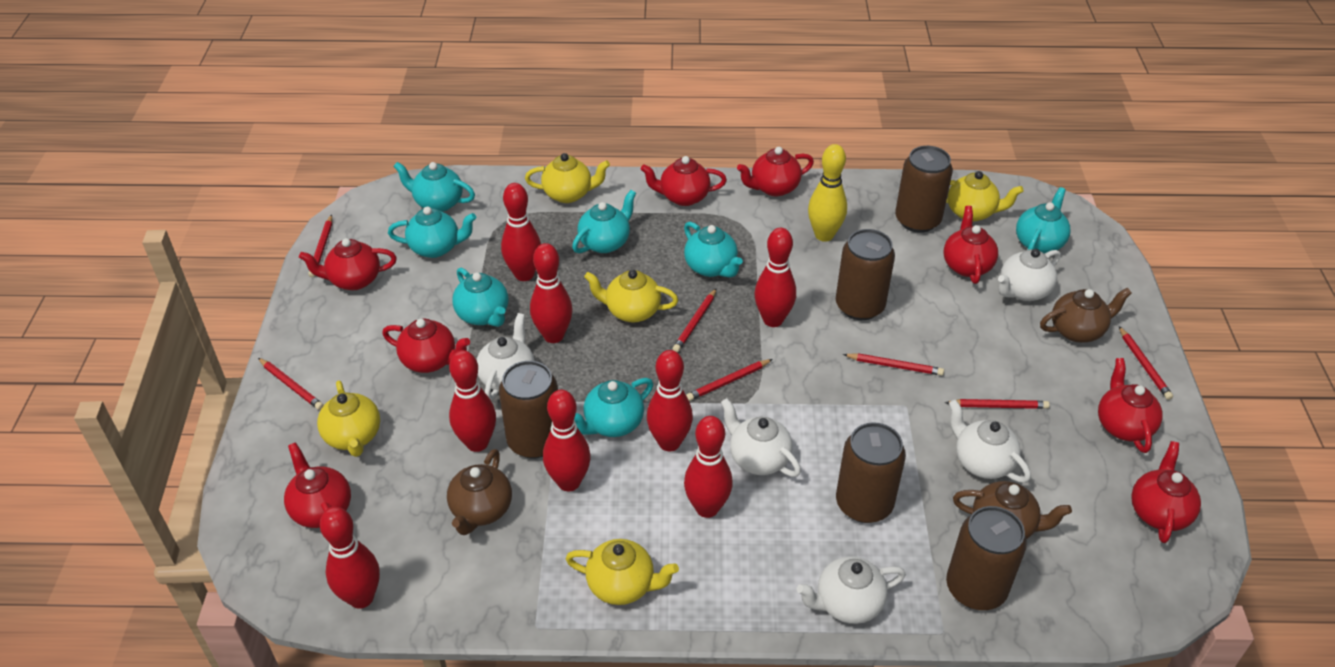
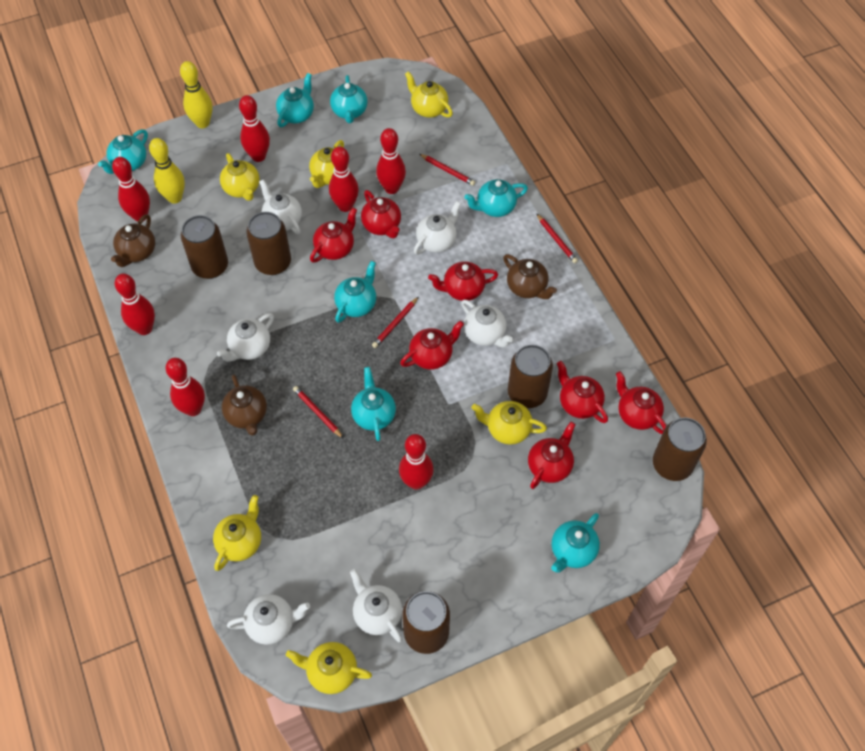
red bowling pin: [320,507,380,609] [449,350,496,452] [501,183,541,281] [530,243,572,343] [543,390,591,491] [647,350,693,451] [684,416,733,518] [755,228,796,327] = 8 -> [112,157,150,222] [115,273,155,335] [165,358,205,416] [239,95,270,162] [329,146,359,212] [376,128,406,194] [399,434,434,490] = 7
red pencil: [258,358,324,410] [308,215,332,277] [673,288,717,352] [686,359,772,401] [843,353,944,376] [944,399,1050,409] [1119,326,1173,400] = 7 -> [293,386,344,439] [372,297,418,348] [419,154,475,186] [536,213,578,263] = 4
red teapot: [284,442,351,528] [299,238,397,290] [382,318,470,373] [641,156,727,206] [737,147,814,196] [944,206,998,284] [1098,358,1163,453] [1131,441,1201,543] = 8 -> [310,208,357,263] [361,190,401,238] [400,321,464,370] [428,261,498,301] [528,422,576,489] [557,361,608,423] [616,371,666,434] = 7
white teapot: [476,313,535,400] [721,398,801,477] [797,556,906,624] [949,399,1031,483] [998,249,1061,301] = 5 -> [217,313,274,362] [227,594,310,645] [259,179,302,234] [350,569,402,642] [414,201,461,255] [461,300,513,347] = 6
yellow bowling pin: [808,144,847,242] = 1 -> [149,138,185,204] [180,61,213,128] = 2
yellow teapot: [317,381,380,457] [525,153,610,203] [566,539,679,605] [584,270,678,322] [946,171,1024,222] = 5 -> [213,495,261,571] [220,153,260,201] [286,642,372,694] [309,140,344,188] [405,71,453,118] [471,401,547,445] = 6

